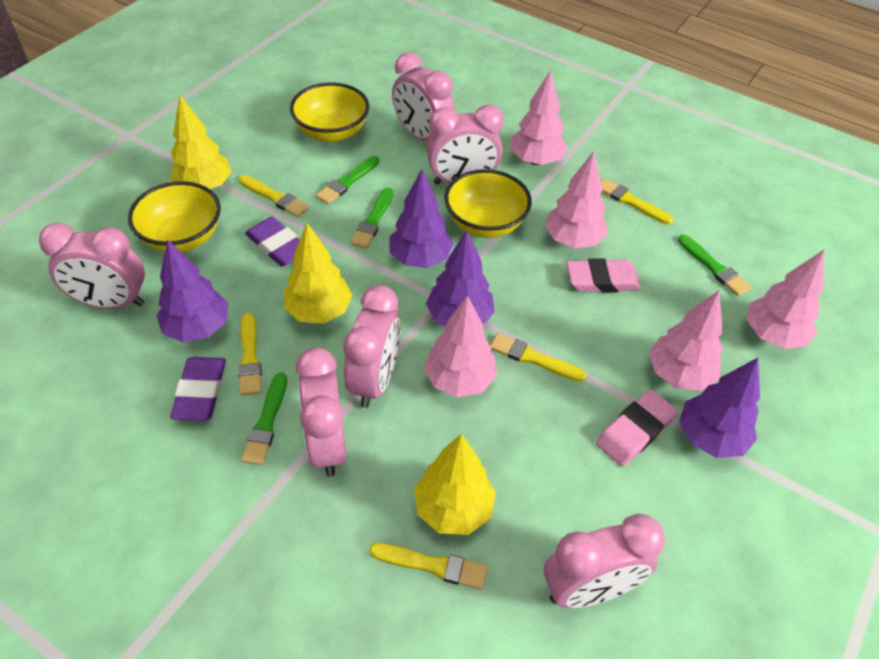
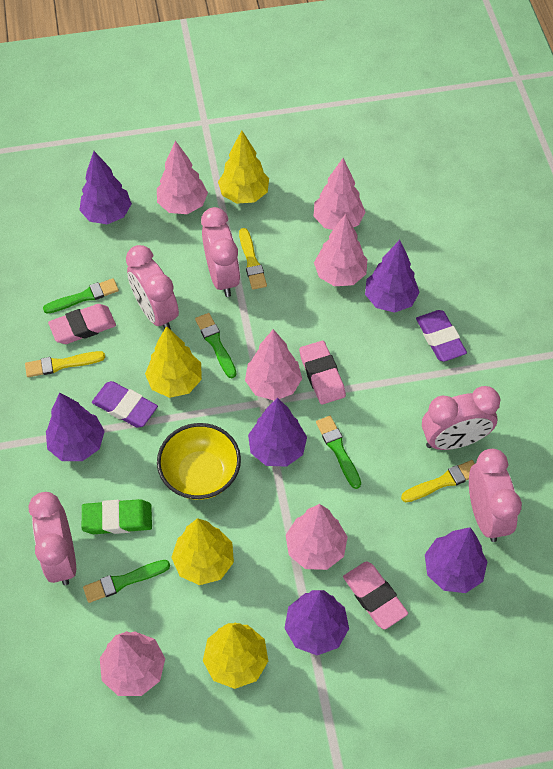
green eraser: none = 0 -> [82,499,152,534] = 1
pink clock: [39,223,145,309] [296,347,347,477] [343,285,401,408] [392,52,455,141] [427,105,504,185] [544,514,665,608] = 6 -> [29,492,76,585] [126,245,179,330] [201,207,240,297] [422,386,500,450] [469,449,522,542] = 5
pink eraser: [567,258,641,293] [596,390,678,467] = 2 -> [48,304,116,344] [299,341,346,404] [343,562,408,630] = 3
pink tree: [424,295,497,398] [510,70,567,165] [545,151,608,249] [649,291,723,391] [747,250,824,349] = 5 -> [100,631,165,696] [157,141,208,214] [245,329,302,400] [286,504,348,570] [314,158,365,230] [314,214,367,286] = 6
purple tree: [157,240,228,342] [389,169,453,268] [426,230,494,326] [679,358,760,458] = 4 -> [46,392,105,461] [79,151,132,224] [248,398,307,467] [284,590,349,655] [365,240,420,313] [425,527,488,593] = 6
yellow bowl: [128,181,221,252] [290,83,369,142] [444,169,532,238] = 3 -> [157,423,241,500] = 1
yellow brush: [238,175,309,217] [238,313,262,395] [369,543,488,590] [490,333,586,382] [601,178,674,225] = 5 -> [25,351,105,377] [239,228,267,290] [401,460,475,502] = 3
yellow tree: [169,95,232,190] [284,223,352,324] [414,434,496,535] = 3 -> [145,326,202,398] [171,518,234,585] [203,622,268,689] [218,130,269,204] = 4

